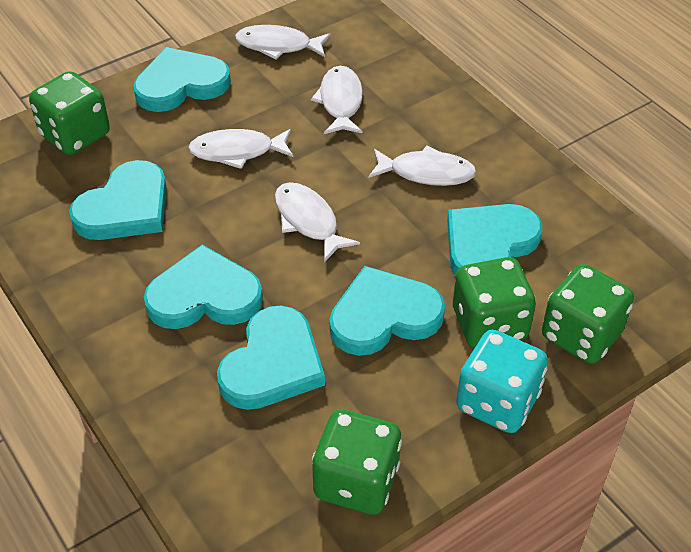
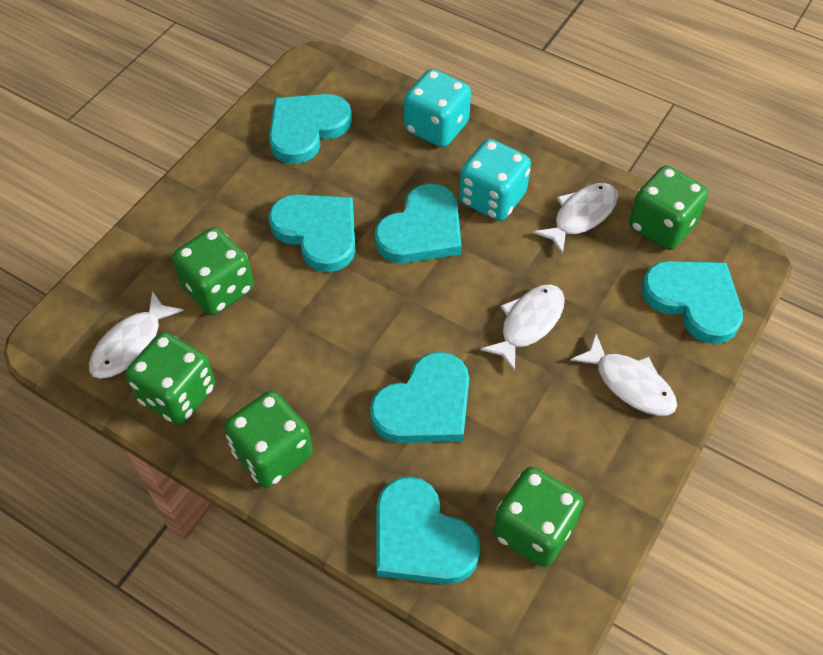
green dice: [29,71,110,155] [312,409,402,515] [453,257,536,348] [542,264,634,364] = 4 -> [126,332,215,425] [172,227,254,315] [224,391,313,488] [493,467,584,567] [629,166,708,250] = 5
turquoise dice: [456,329,548,433] = 1 -> [404,69,471,147] [459,139,531,221] = 2
white fish: [188,129,293,169] [235,25,331,60] [275,182,360,262] [311,66,363,134] [369,146,477,186] = 5 -> [89,291,184,379] [480,285,565,372] [533,183,618,255] [570,334,677,416] = 4

